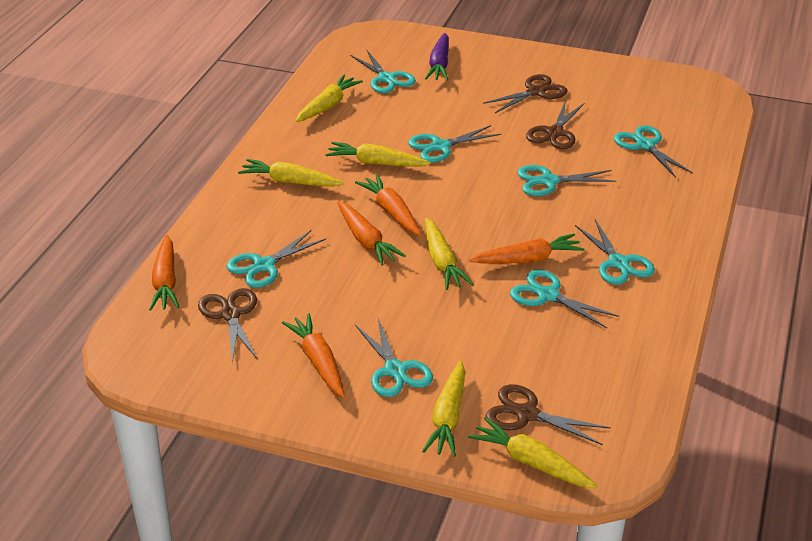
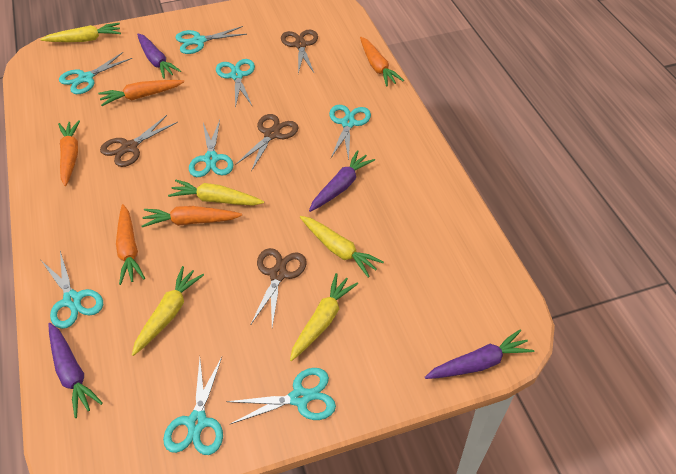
purple carrot: [425,33,449,81] = 1 -> [48,323,103,418] [137,33,181,79] [309,150,375,212] [425,330,534,379] = 4
yellow carrot: [238,159,344,187] [295,75,363,122] [325,142,431,167] [422,360,465,457] [425,218,473,290] [468,417,598,488] = 6 -> [40,23,121,42] [132,266,204,356] [168,179,264,206] [290,273,358,361] [300,216,384,278] = 5

